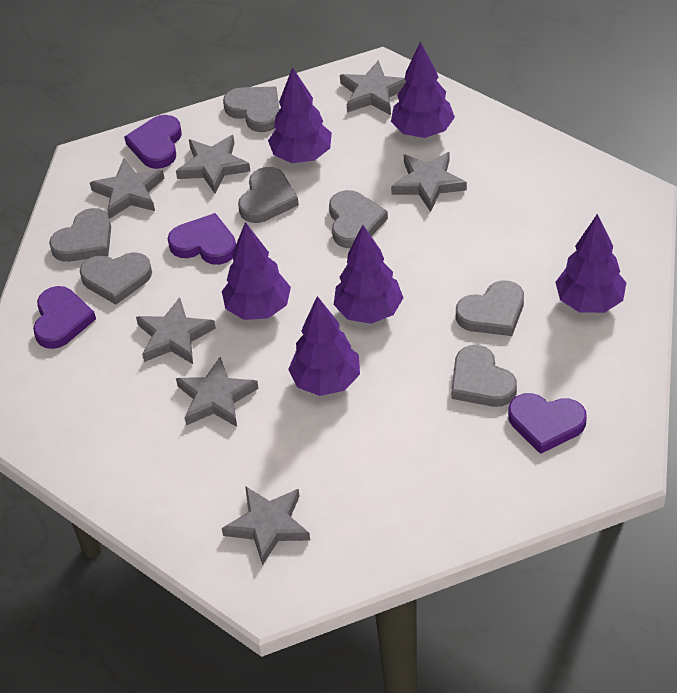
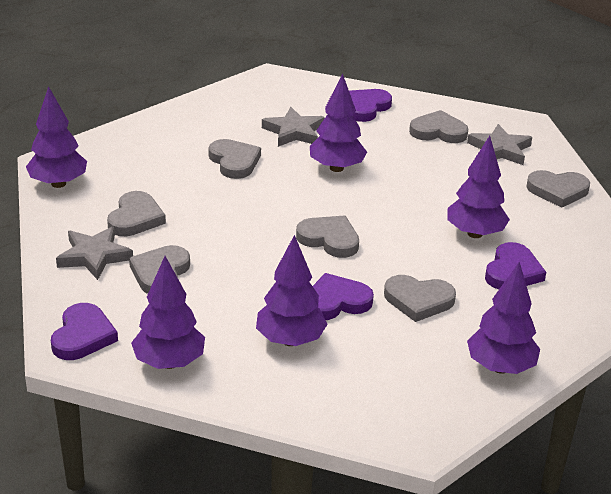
grey star: [90,159,165,219] [136,297,216,364] [176,135,250,194] [176,357,259,427] [222,486,310,566] [340,60,406,115] [391,152,467,212] = 7 -> [56,226,133,280] [262,107,325,147] [467,124,532,165] = 3

